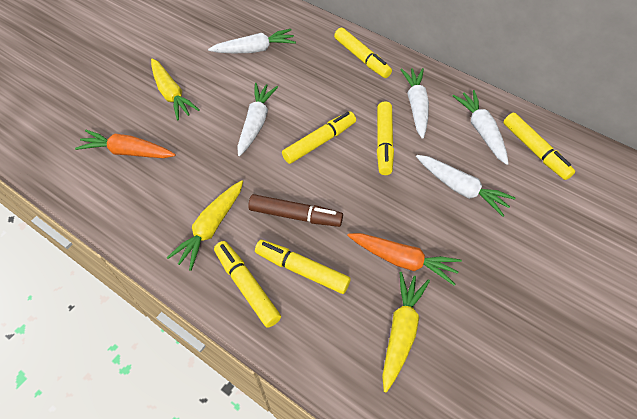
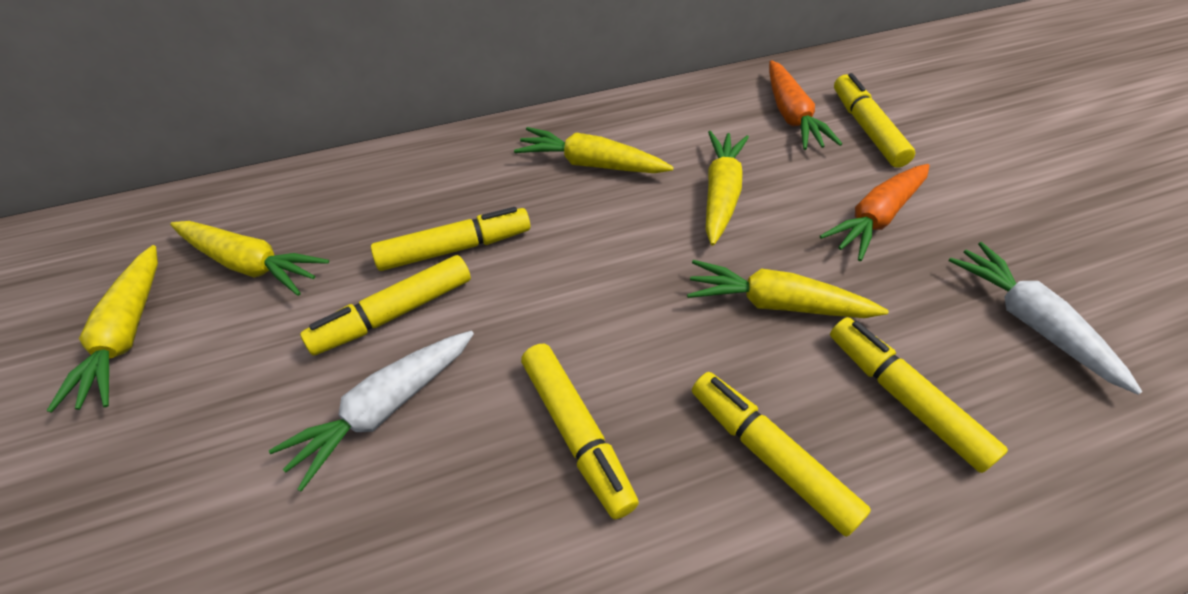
brown marker: [248,194,343,227] = 1 -> none = 0
white carrot: [208,29,296,53] [237,83,278,156] [400,68,429,139] [416,155,516,217] [453,90,509,165] = 5 -> [269,331,474,492] [949,242,1142,395] = 2
yellow carrot: [151,59,200,120] [167,180,243,271] [382,272,430,393] = 3 -> [46,245,158,413] [170,221,329,296] [514,127,674,173] [687,260,889,318] [706,131,749,246] = 5

